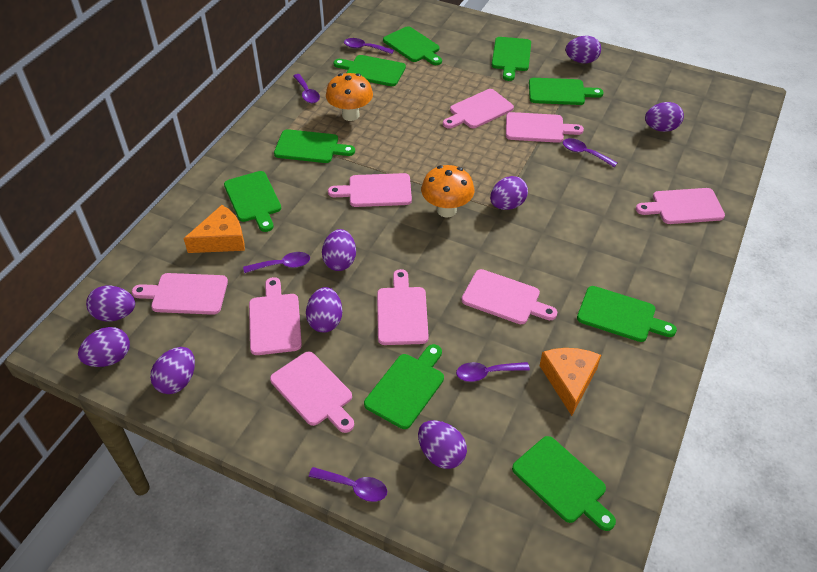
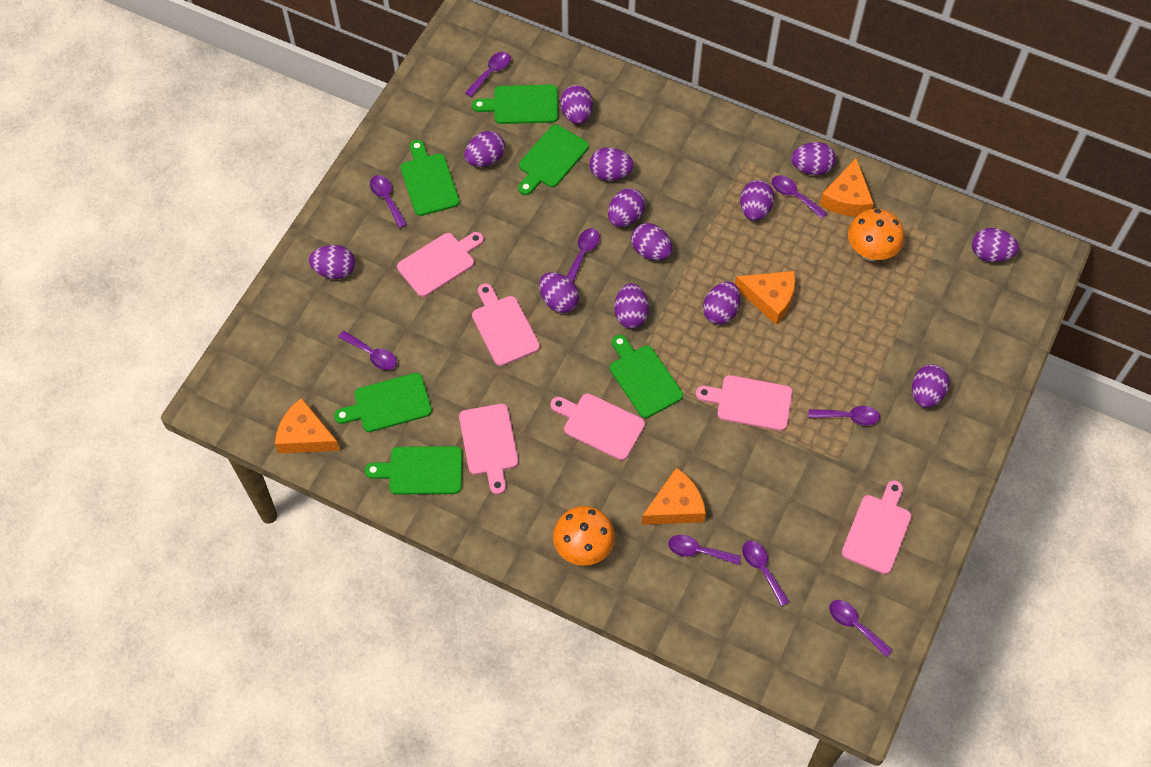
green cutting board: [224,171,281,232] [274,129,355,163] [333,55,406,86] [364,344,444,429] [383,26,442,65] [492,37,531,81] [512,436,616,531] [529,78,604,105] [577,286,677,342] = 9 -> [334,373,432,432] [365,446,463,495] [401,140,460,216] [472,85,558,124] [518,124,589,195] [610,335,683,418] = 6
orange cheese: [183,205,245,253] [540,348,601,416] = 2 -> [275,398,340,454] [641,467,706,525] [735,271,795,325] [820,158,874,216] = 4
pink cutting board: [132,273,228,315] [249,277,302,355] [270,352,354,433] [328,173,412,207] [377,269,429,345] [443,89,514,129] [462,269,557,324] [506,112,584,143] [636,188,725,224] = 9 -> [397,232,484,297] [459,404,518,495] [472,283,540,366] [550,393,645,460] [696,375,793,431] [842,480,912,574] = 6
purple egg: [78,327,130,367] [86,286,135,322] [150,347,195,394] [306,287,342,333] [322,229,356,271] [418,420,467,469] [490,176,528,210] [566,36,601,63] [645,102,684,132] = 9 -> [309,245,355,279] [464,131,505,167] [539,272,579,313] [560,85,593,124] [589,147,634,181] [608,188,646,227] [614,283,649,328] [631,223,672,260] [703,282,740,325] [740,180,774,221] [791,142,836,175] [912,364,949,408] [972,228,1019,262] = 13
purple spoon: [243,252,310,273] [293,74,320,103] [309,467,387,502] [344,38,394,54] [456,362,530,382] [563,138,618,167] = 6 -> [338,331,397,370] [370,175,407,228] [465,52,511,97] [567,228,600,283] [668,535,741,565] [742,541,790,607] [772,175,827,219] [809,406,880,426] [829,600,893,657] = 9

